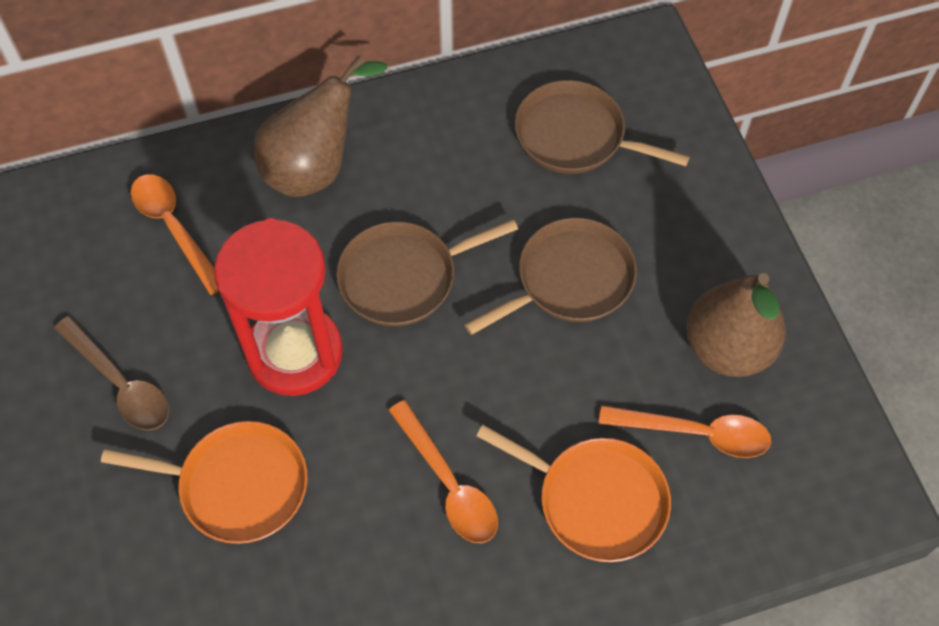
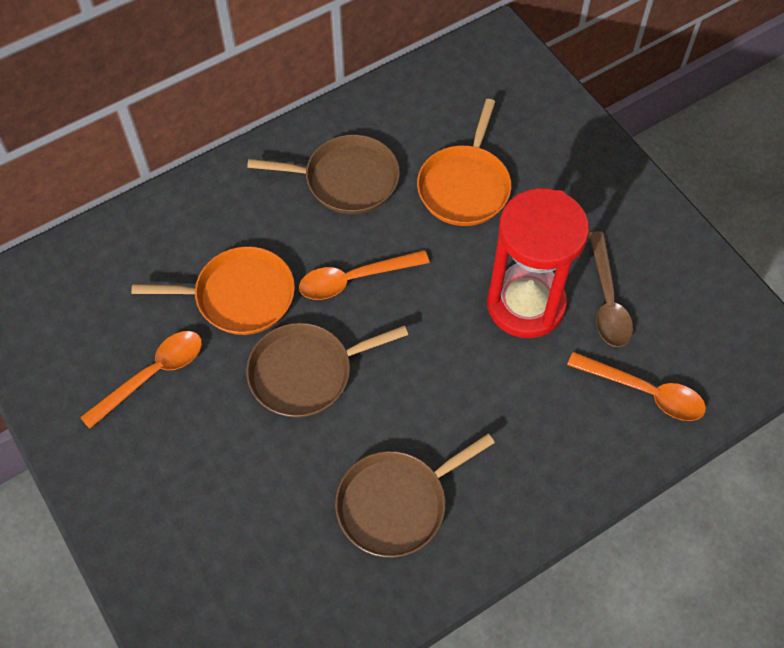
brown pear: [254,55,387,197] [686,273,786,377] = 2 -> none = 0

